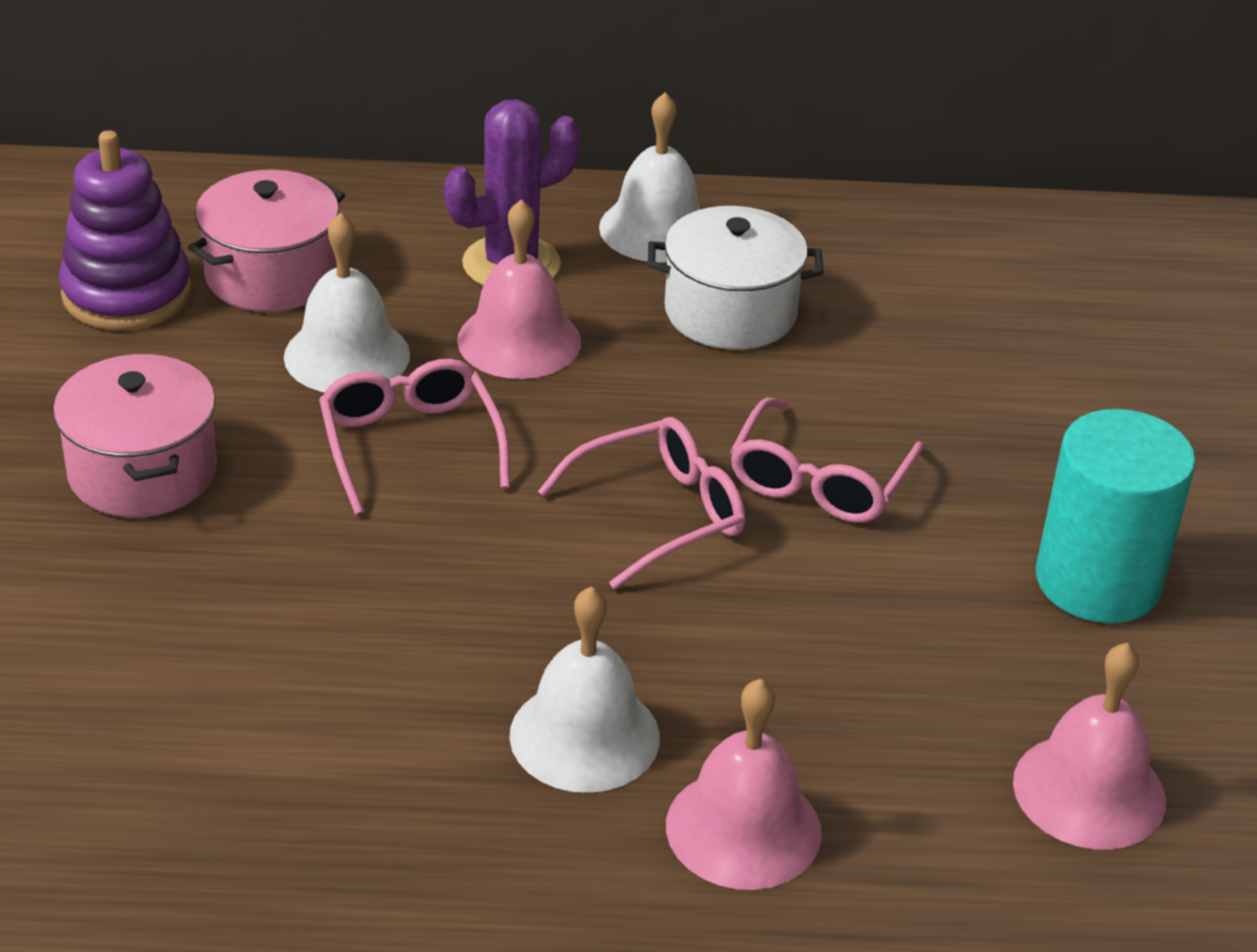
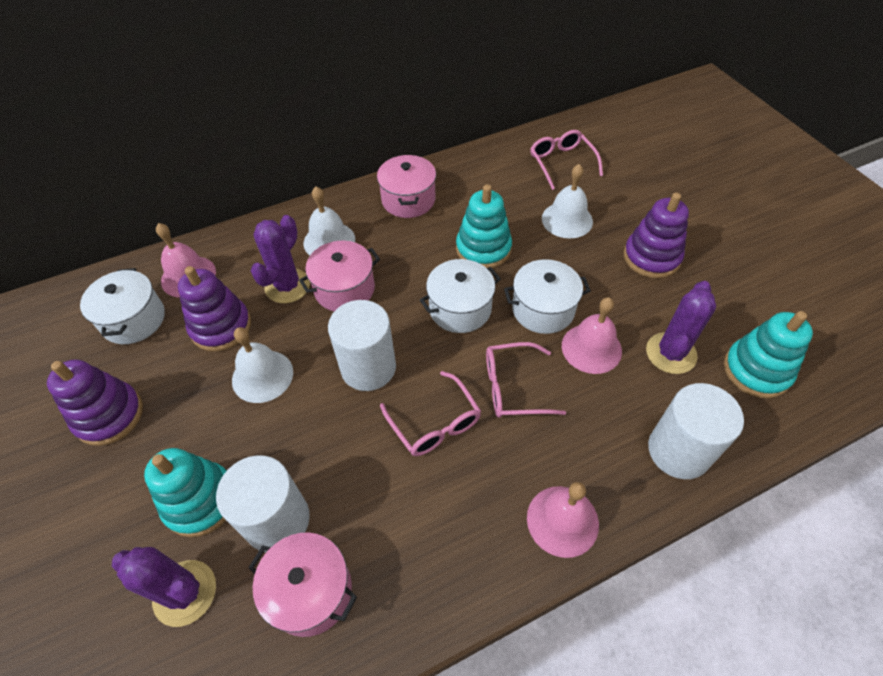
pink pot: [53,354,217,518] [188,170,345,312] = 2 -> [248,533,357,637] [299,241,380,311] [377,155,436,218] = 3
purple cactus: [444,99,580,286] = 1 -> [112,547,216,627] [251,215,310,303] [646,281,716,374] = 3
purple stacking toy: [59,130,192,330] = 1 -> [47,359,143,446] [178,266,251,352] [624,193,689,278] = 3
turquoise cylinder: [1036,409,1196,623] = 1 -> none = 0
turquoise stacking toy: none = 0 -> [144,448,227,537] [456,184,512,269] [724,311,813,398] = 3
white cylinder: none = 0 -> [216,455,310,553] [328,300,396,391] [648,383,744,479] = 3
white pot: [648,206,824,350] = 1 -> [80,268,165,344] [420,259,501,333] [504,259,591,334] = 3

